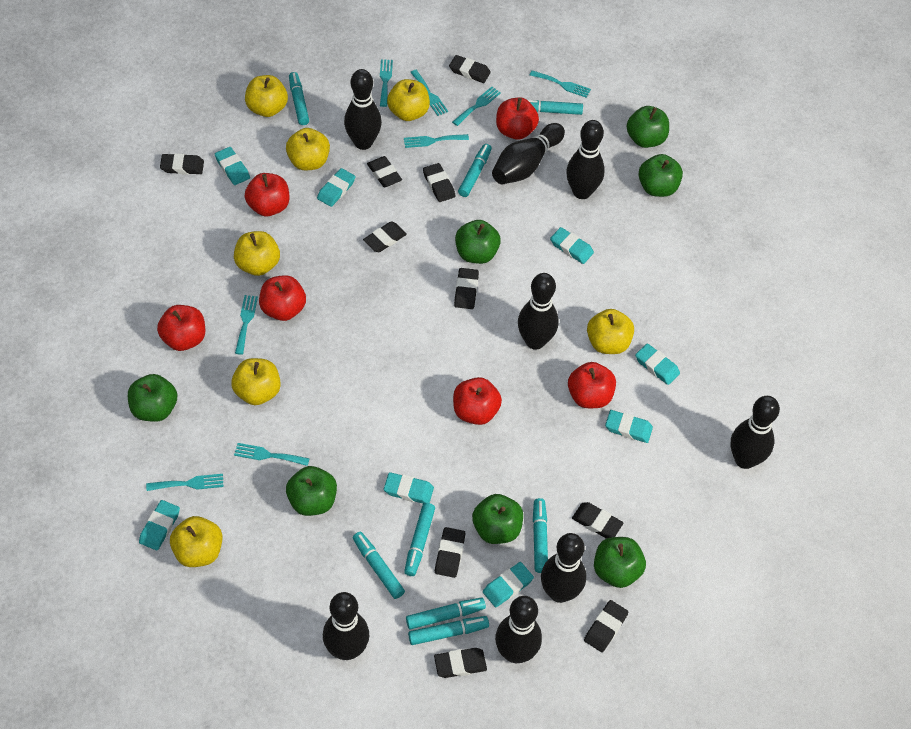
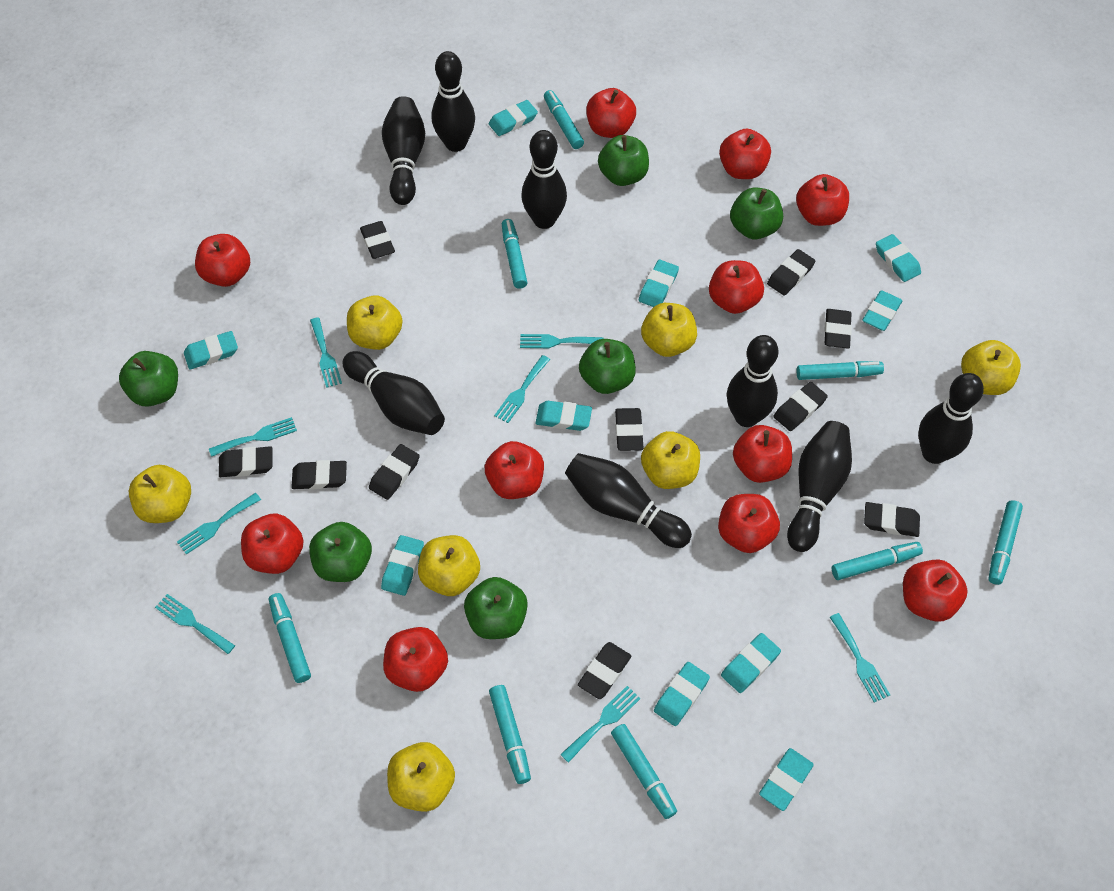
green apple: [128,374,177,422] [286,466,337,516] [455,220,501,264] [472,494,523,544] [594,537,646,588] [626,106,669,148] [638,154,683,197] = 7 -> [119,351,178,406] [309,522,372,582] [464,577,528,639] [579,339,636,394] [598,135,649,186] [730,188,783,239] = 6
red apple: [157,305,205,351] [244,173,289,216] [259,275,306,321] [453,377,502,425] [496,97,539,140] [568,362,616,408] = 6 -> [195,234,250,287] [241,513,304,574] [383,627,448,692] [485,441,544,499] [586,88,636,138] [709,260,764,314] [718,494,780,553] [719,129,771,179] [733,425,792,483] [796,174,849,226] [903,559,968,622] = 11
turquoise eraser: [139,500,180,550] [215,147,250,185] [317,168,355,207] [384,472,434,504] [483,562,534,607] [550,227,594,264] [605,410,653,443] [635,343,680,385] = 8 -> [184,331,238,370] [381,535,424,596] [489,100,538,136] [536,401,592,431] [639,260,679,307] [654,662,710,726] [721,633,781,693] [759,748,814,811] [862,290,903,331] [876,234,921,282] = 10

